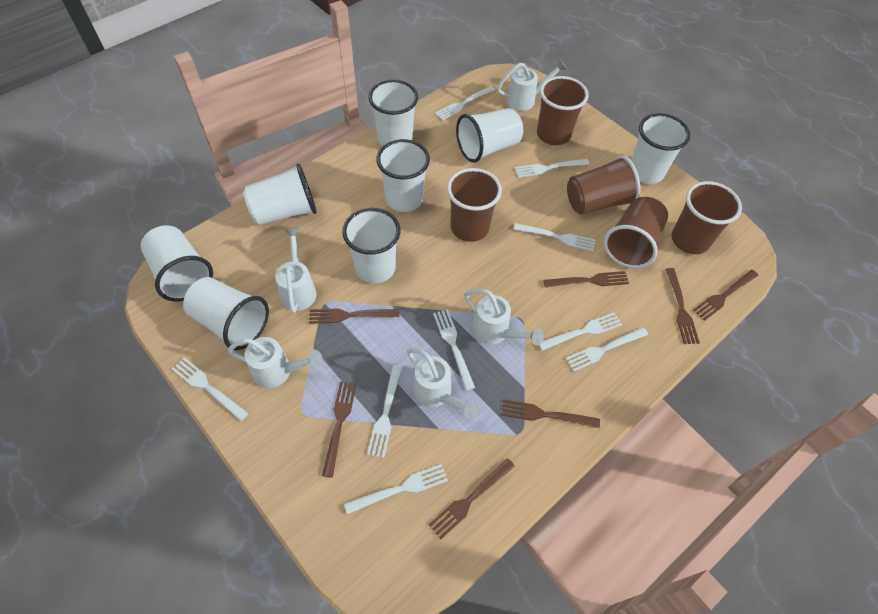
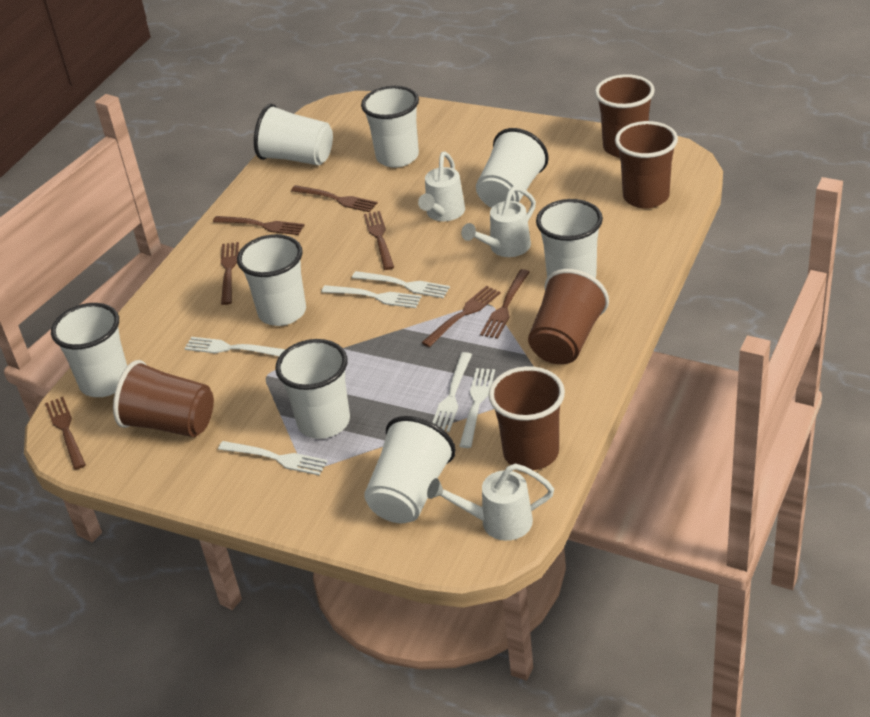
white fork: [172,357,249,421] [344,464,448,514] [367,365,402,458] [433,309,475,391] [435,86,495,121] [514,223,595,251] [515,159,590,178] [539,313,622,351] [565,327,648,372] = 9 -> [184,337,286,356] [218,441,327,475] [321,285,421,308] [352,271,450,298] [432,352,472,432] [459,368,495,448] = 6
white watering can: [228,337,323,388] [275,228,317,313] [407,348,479,419] [464,289,544,345] [497,60,567,111] = 5 -> [418,152,465,221] [427,463,554,541] [461,186,536,257] = 3

